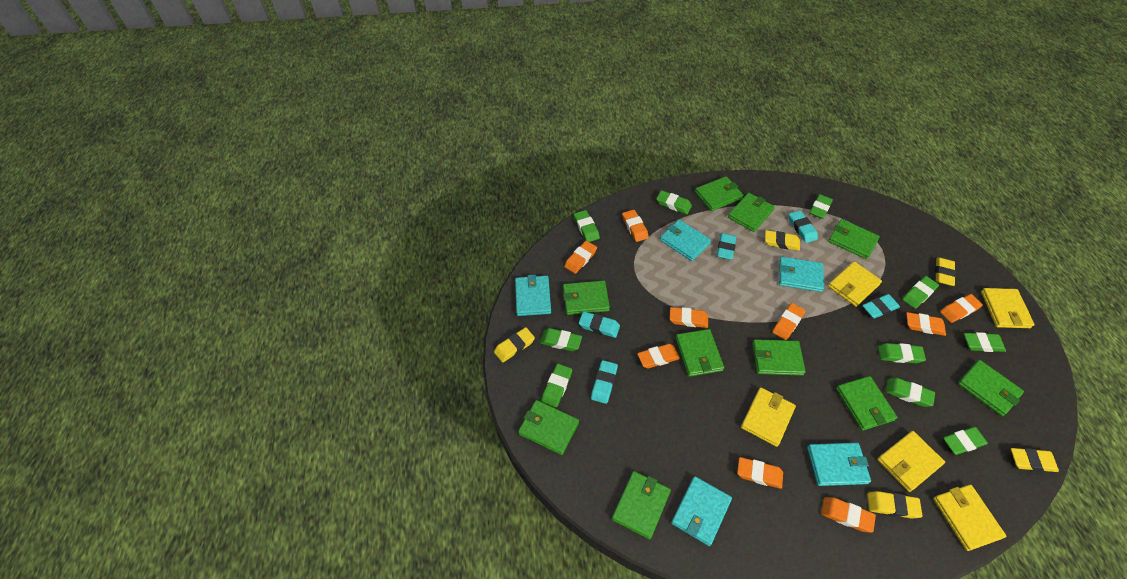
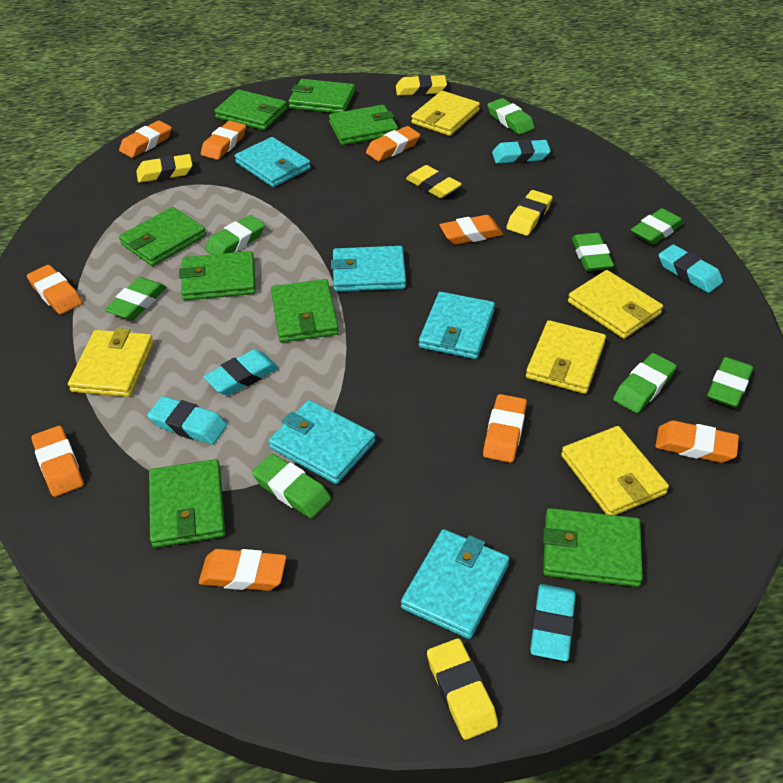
green eraser: [540,328,582,351] [541,364,572,407] [574,210,600,242] [656,190,692,214] [809,194,833,219] [878,343,926,363] [885,378,935,407] [902,276,939,309] [943,427,988,455] [964,332,1006,352] = 10 -> [105,277,166,320] [205,215,265,255] [252,454,331,518] [487,98,535,135] [572,233,614,271] [613,353,676,413] [631,208,684,245] [707,357,753,408] = 8
green wallet: [518,400,579,455] [563,281,610,315] [612,471,671,539] [676,329,724,377] [695,176,744,211] [728,193,775,232] [752,339,806,376] [828,219,880,259] [836,376,897,431] [958,360,1024,416] = 10 -> [119,207,206,266] [149,459,226,548] [179,251,256,301] [214,90,287,130] [271,279,339,342] [288,79,355,113] [329,105,398,145] [543,508,643,587] = 8

